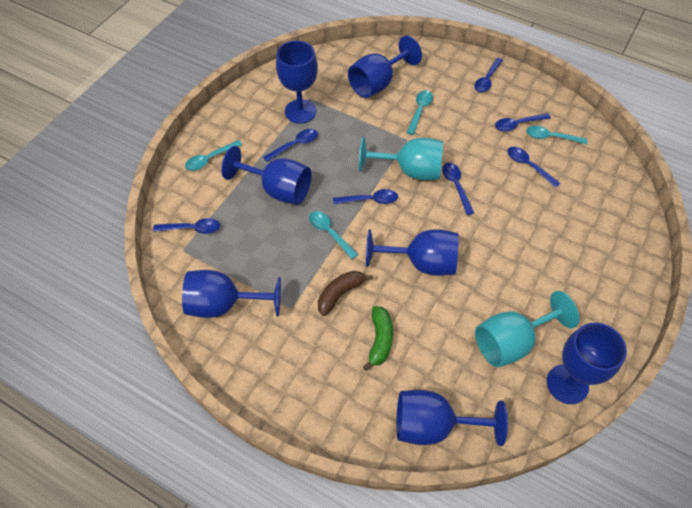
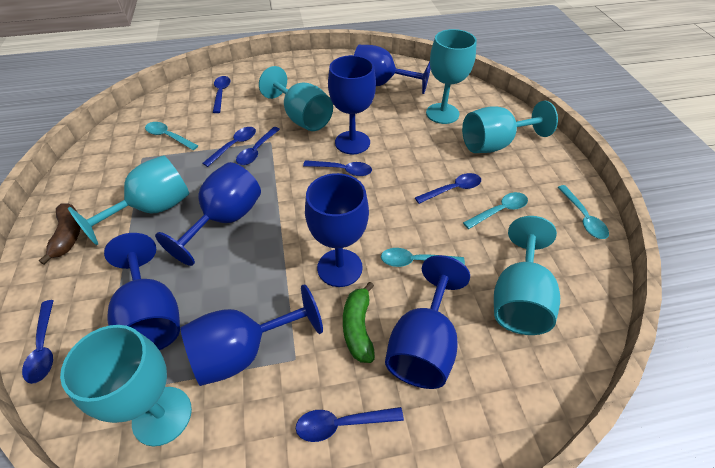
turquoise goblet: [359,137,444,180] [475,291,580,367] = 2 -> [60,325,192,446] [68,155,189,245] [259,66,333,131] [426,29,477,124] [462,101,558,153] [494,216,560,335] = 6

